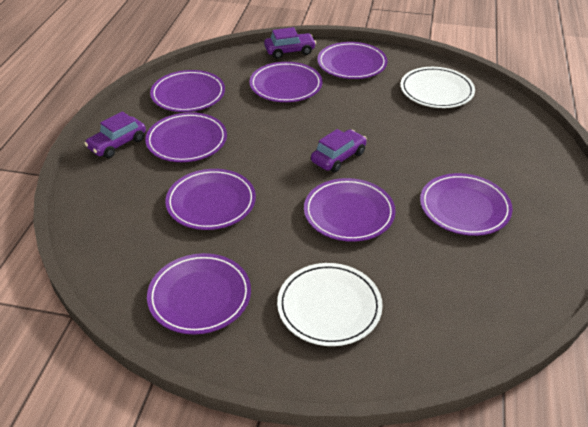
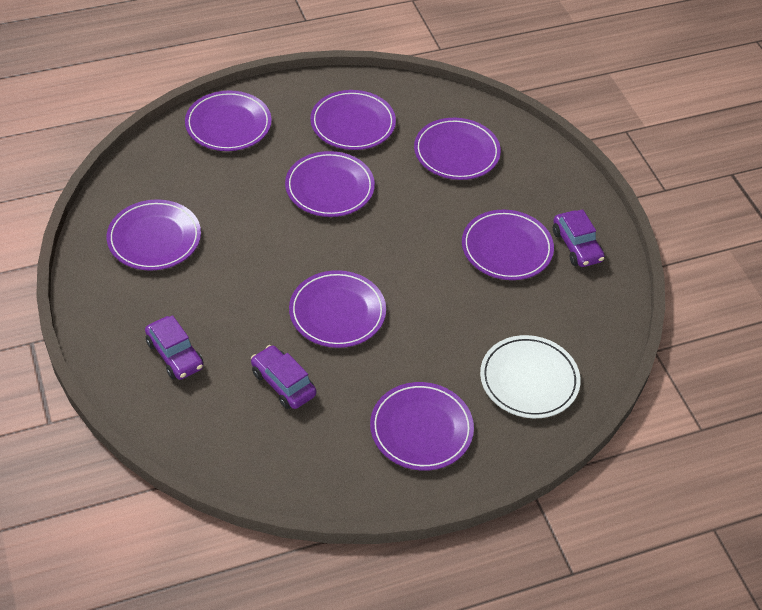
white plate: [277,263,383,346] [400,67,475,108] = 2 -> [480,335,580,418] = 1

